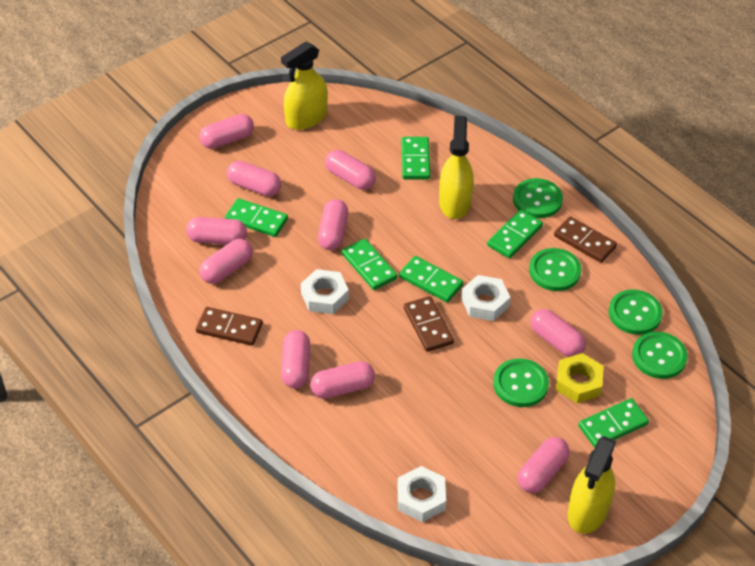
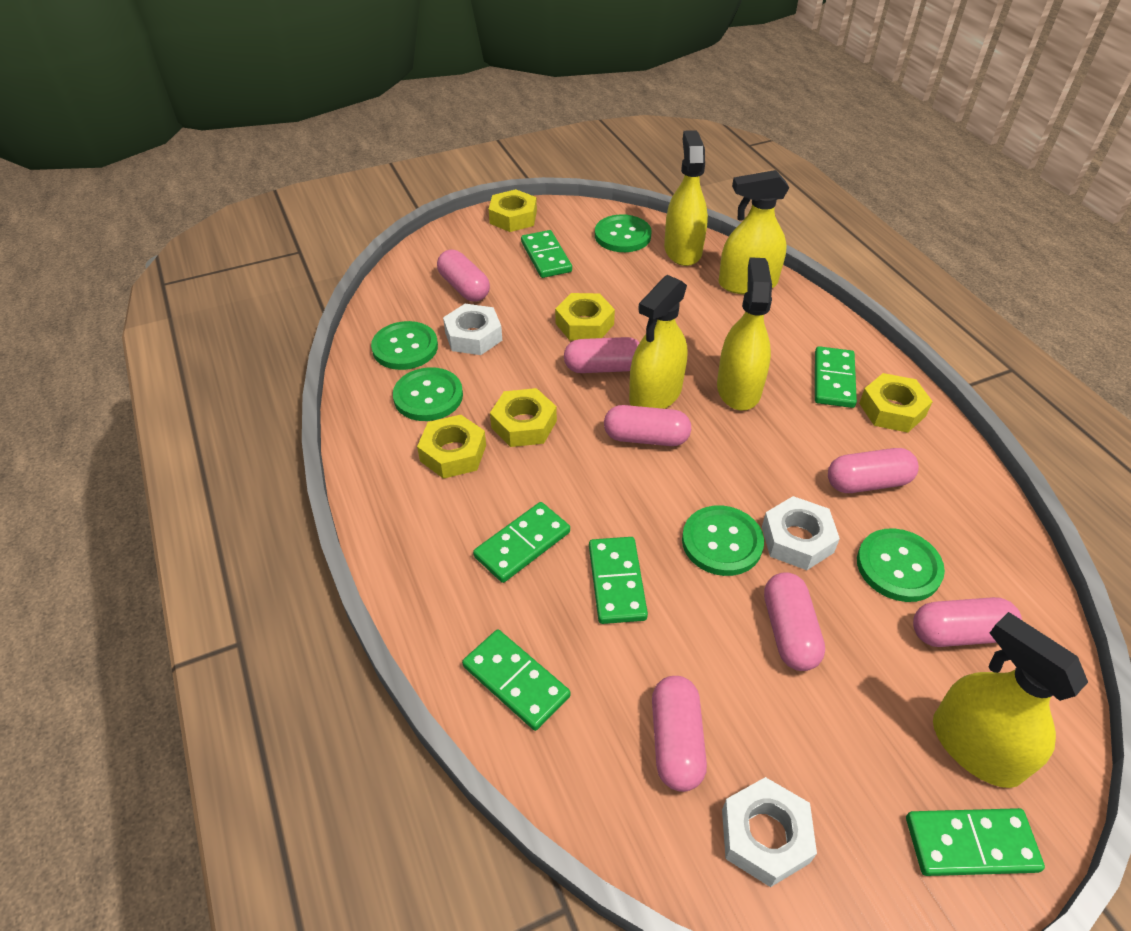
brown domino: [196,307,263,346] [404,296,454,352] [554,216,617,263] = 3 -> none = 0
pink capsule: [186,217,247,244] [199,114,254,149] [199,239,253,284] [227,161,281,196] [281,330,310,388] [310,361,375,399] [318,199,348,250] [325,150,376,190] [517,437,570,493] [530,309,586,357] = 10 -> [437,250,490,302] [564,337,640,373] [604,405,691,446] [652,676,707,792] [764,572,825,671] [828,448,919,493] [913,597,1022,647] = 7
yellow nut: [556,353,604,403] = 1 -> [417,415,486,479] [489,189,537,232] [490,388,557,447] [555,293,615,341] [859,373,933,433] = 5
yellow spray bottle: [281,42,328,130] [439,116,474,219] [568,436,616,534] = 3 -> [629,275,687,409] [664,130,708,266] [717,257,772,411] [719,170,789,295] [933,612,1088,788] = 5

